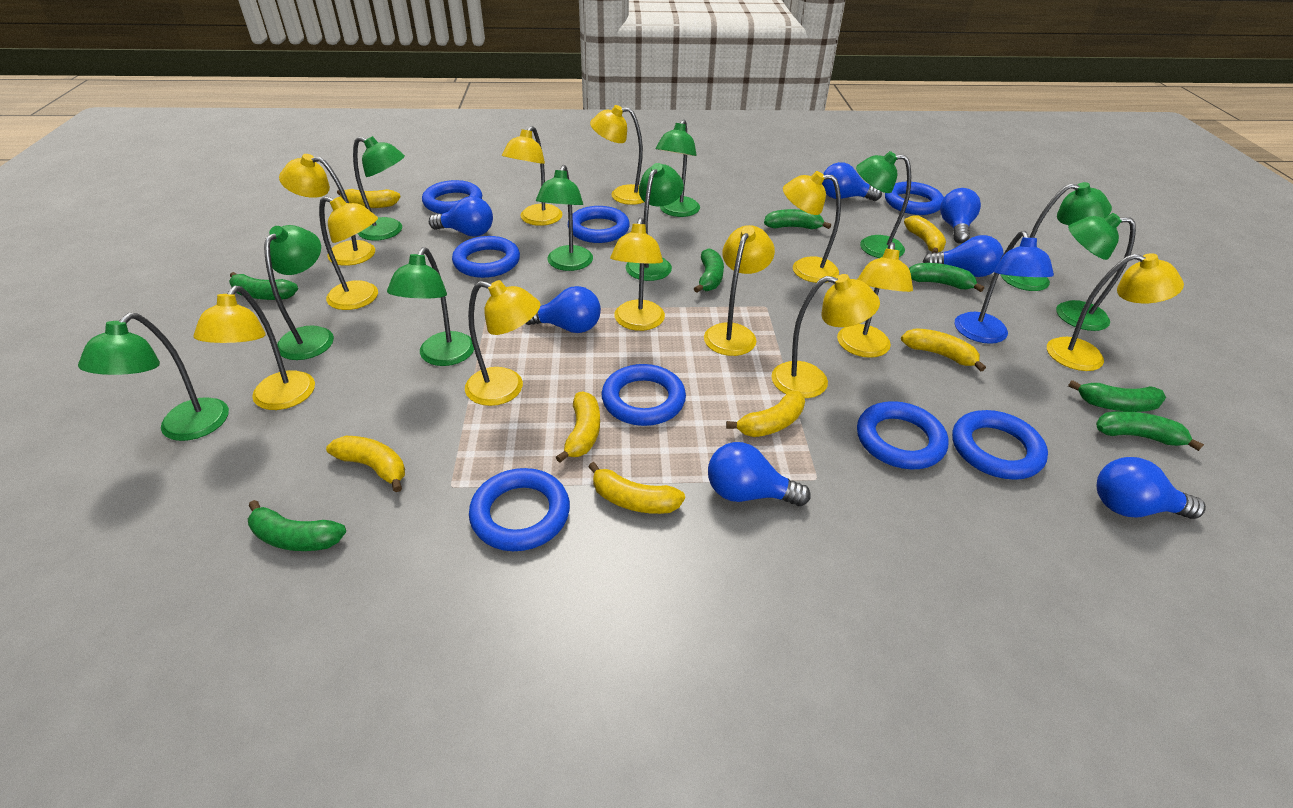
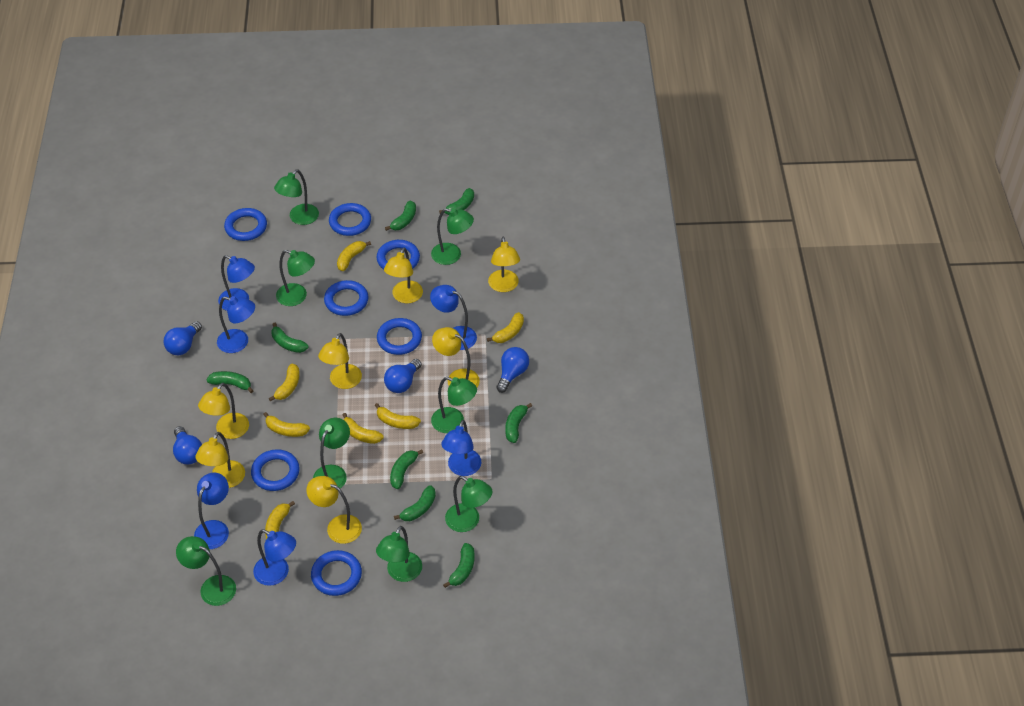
blue lamp: [955,231,1054,344] = 1 -> [194,473,229,549] [217,296,255,353] [218,255,255,311] [253,529,296,586] [430,285,477,350] [441,420,481,476] = 6
blue light bulb: [429,196,493,237] [525,286,601,333] [708,442,811,506] [822,162,882,201] [923,235,1003,277] [940,188,981,244] [1097,457,1206,519] = 7 -> [164,321,202,355] [173,426,202,464] [384,359,422,393] [496,347,529,393] = 4
blue ring: [422,180,482,214] [452,236,520,278] [469,468,570,551] [568,206,630,243] [602,364,686,426] [857,401,949,469] [885,182,944,215] [952,410,1048,480] = 8 -> [224,208,267,241] [251,449,300,491] [311,550,362,596] [324,280,368,316] [329,203,371,236] [376,240,420,270] [377,318,422,355] = 7
green banana: [229,272,298,300] [248,500,346,551] [694,248,724,293] [764,209,831,229] [909,263,984,292] [1068,380,1166,412] [1096,411,1204,451] = 7 -> [207,371,254,393] [271,323,308,353] [385,201,416,231] [390,450,423,489] [394,485,436,521] [439,188,474,215] [443,543,475,588] [505,403,532,443] = 8
green lamp: [78,313,229,441] [264,225,334,360] [353,136,405,241] [387,247,474,366] [536,165,593,271] [626,163,684,281] [656,119,700,217] [856,151,911,258] [1001,182,1112,291] [1056,213,1136,331] = 10 -> [176,536,236,606] [274,170,319,225] [276,250,315,306] [313,418,350,489] [376,526,422,582] [431,208,474,265] [431,377,477,433] [445,476,492,532] = 8
yellow lamp: [193,286,315,410] [279,154,375,266] [319,196,378,310] [465,280,541,406] [502,126,562,226] [590,105,644,205] [610,217,665,331] [704,225,775,356] [771,274,880,398] [783,171,841,283] [837,242,913,358] [1047,253,1184,371] = 12 -> [195,432,245,488] [198,383,249,439] [306,476,362,544] [318,333,362,389] [384,248,423,303] [432,327,480,387] [488,237,520,292] = 7

